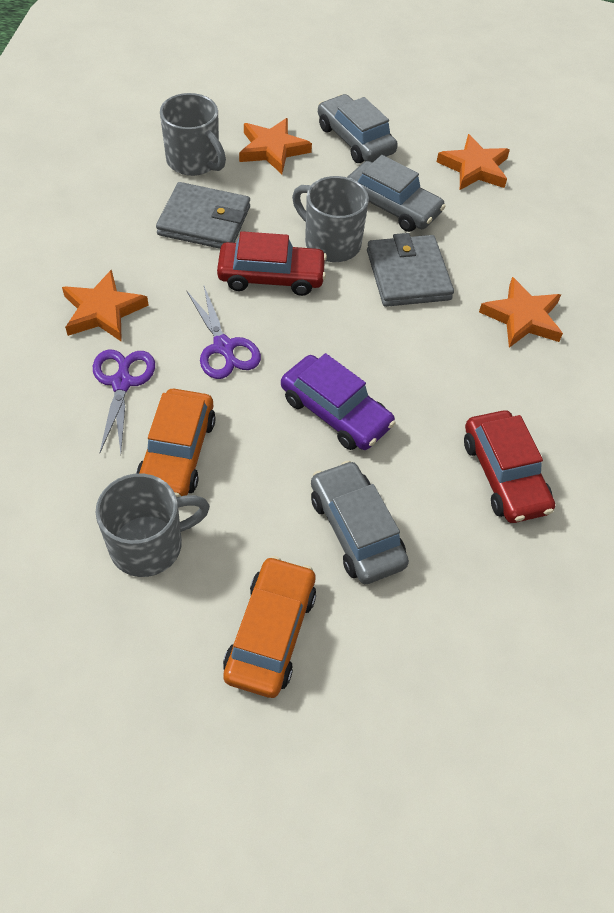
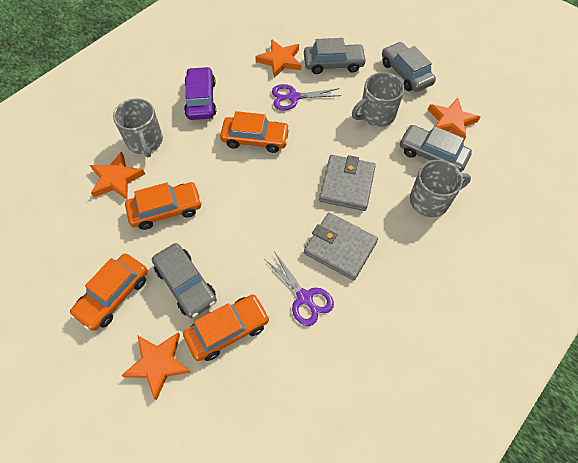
grey car: [311,461,409,584] [318,94,398,163] [347,155,446,232] = 3 -> [152,243,217,318] [304,38,367,74] [382,42,436,92] [399,125,472,172] = 4
orange car: [136,389,216,497] [223,556,316,698] = 2 -> [70,253,148,331] [125,182,202,230] [183,294,270,361] [220,111,290,153] = 4
red car: [217,231,327,296] [464,410,555,523] = 2 -> none = 0

